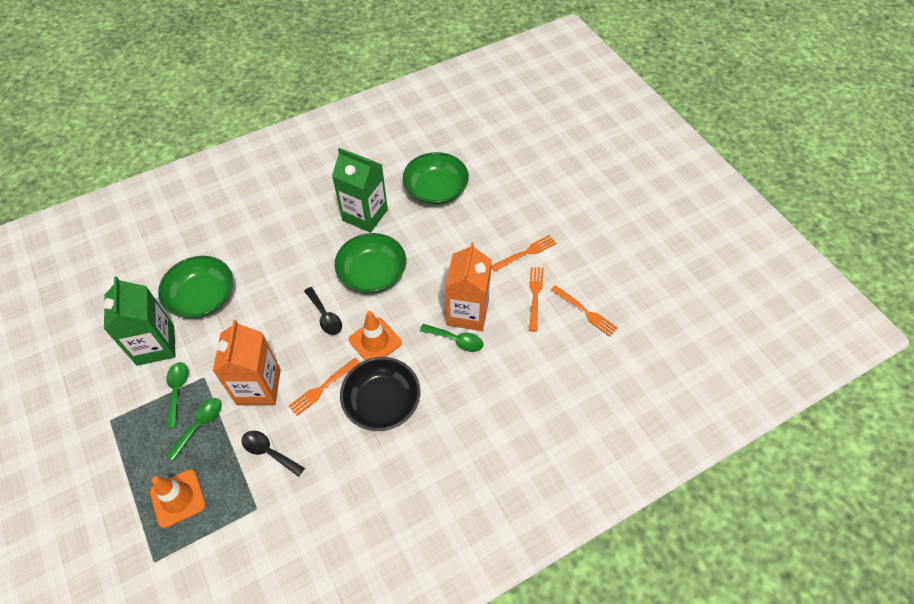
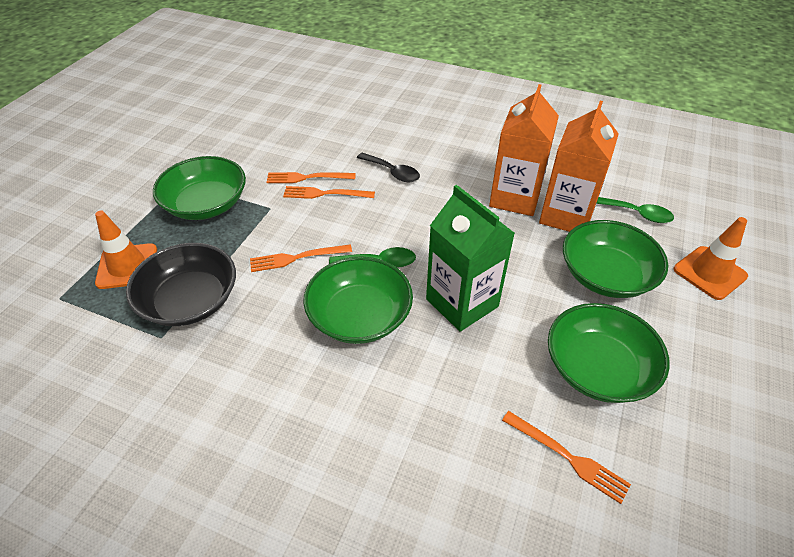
black spoon: [241,431,305,477] [304,287,342,335] = 2 -> [357,153,420,182] = 1
green bowl: [158,256,233,318] [335,233,406,293] [403,152,469,205] = 3 -> [153,156,246,220] [303,256,413,344] [548,303,670,403] [563,220,668,298] = 4
green carton: [104,276,176,366] [332,148,388,233] = 2 -> [426,185,515,332] = 1
green spoon: [166,362,188,428] [166,398,222,460] [420,324,483,352] = 3 -> [329,247,416,268] [596,197,674,223] = 2

